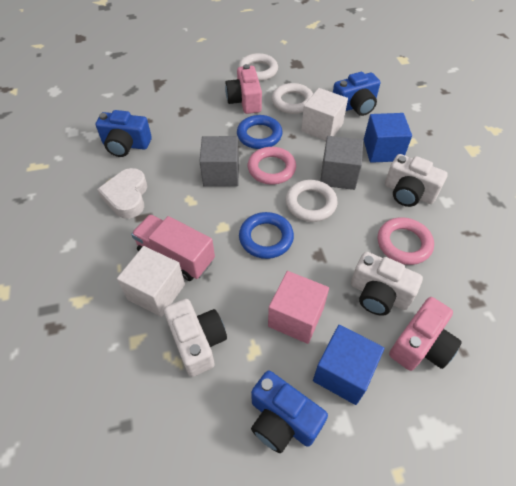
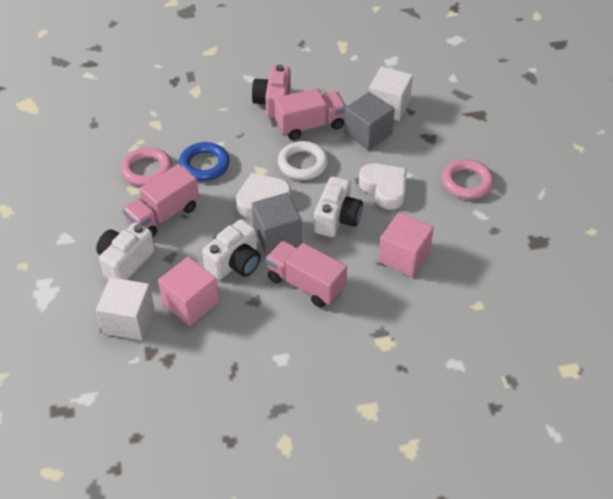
blue camera: [96,110,152,157] [251,370,328,453] [333,72,380,116] = 3 -> none = 0
blue cube: [313,325,384,405] [364,113,412,163] = 2 -> none = 0
blue ring: [237,115,283,149] [239,212,294,259] = 2 -> [179,142,230,181] = 1
pink camera: [225,64,262,114] [389,297,462,371] = 2 -> [252,65,291,118] = 1
pink cube: [268,271,329,344] = 1 -> [158,257,219,326] [378,212,434,277] = 2
pink truck: [131,214,215,281] = 1 -> [122,164,199,237] [266,241,347,308] [275,88,346,140] = 3
white heart: [97,168,147,219] = 1 -> [236,173,291,218] [359,163,406,210] = 2
white ring: [238,53,278,81] [272,83,313,114] [286,180,338,222] = 3 -> [278,141,328,180] = 1

